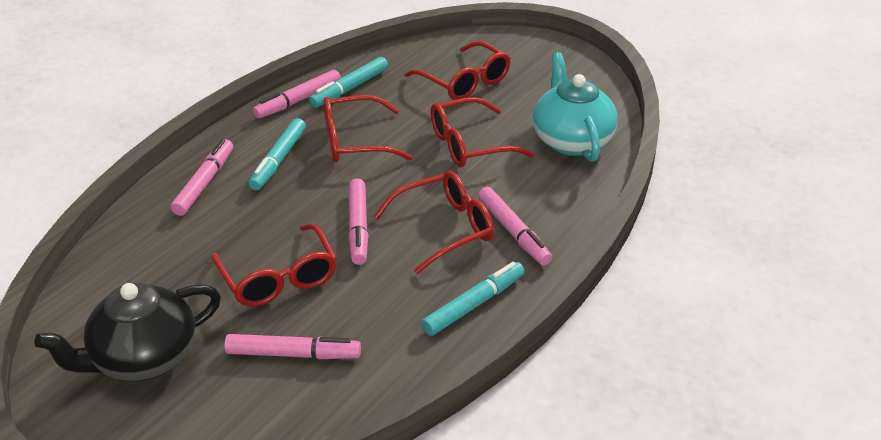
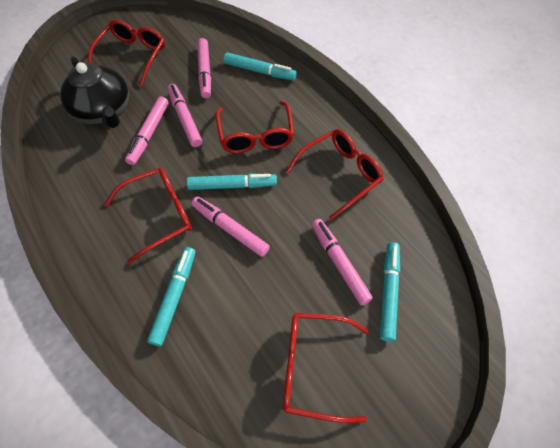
turquoise marker: [249,118,306,190] [309,57,388,108] [421,262,524,336] = 3 -> [147,247,196,346] [187,174,277,190] [223,52,297,81] [380,242,400,342] = 4
turquoise teapot: [533,52,618,162] = 1 -> none = 0

